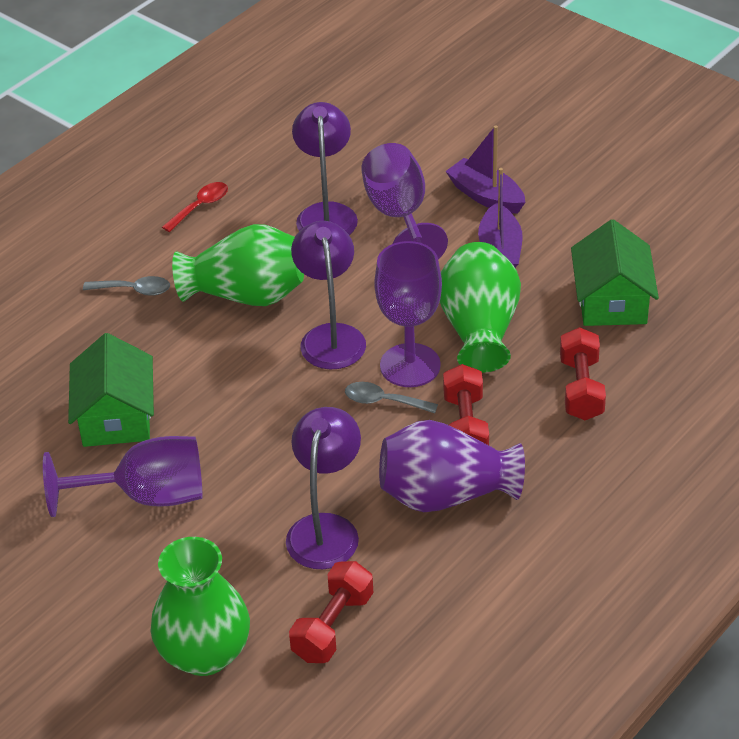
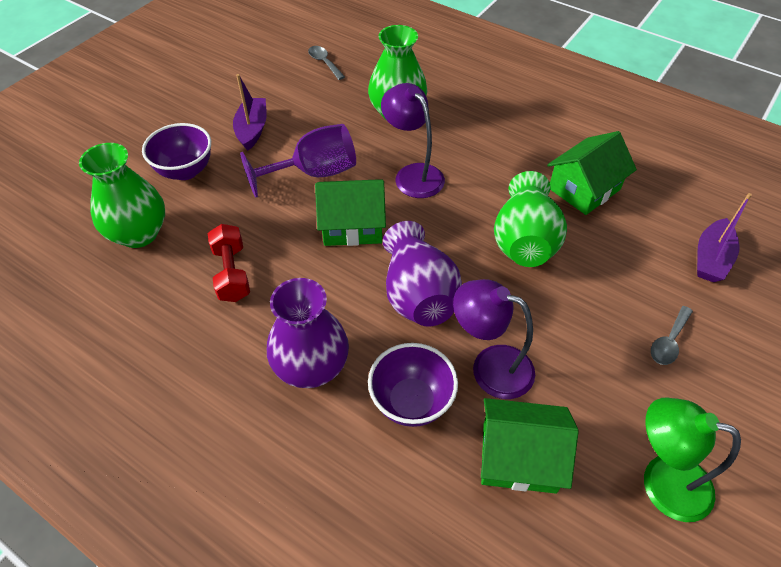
green house: [68,333,154,447] [571,219,659,326] = 2 -> [315,179,386,246] [481,398,579,494] [547,131,637,215] = 3
green lamp: none = 0 -> [644,398,741,522] = 1
purple bowl: none = 0 -> [142,123,211,180] [368,343,458,427] = 2
purple goblet: [43,436,202,517] [361,143,448,259] [374,241,442,387] = 3 -> [240,124,356,198] = 1
purple lamp: [286,407,361,569] [291,221,366,369] [292,102,358,235] = 3 -> [381,83,445,198] [453,279,535,399] = 2
purple vase: [379,420,525,512] = 1 -> [267,278,349,388] [383,221,462,327] = 2
red dumbbell: [289,561,373,663] [443,364,489,445] [560,327,606,420] = 3 -> [208,224,250,302] = 1
red spoon: [162,182,228,232] = 1 -> none = 0

